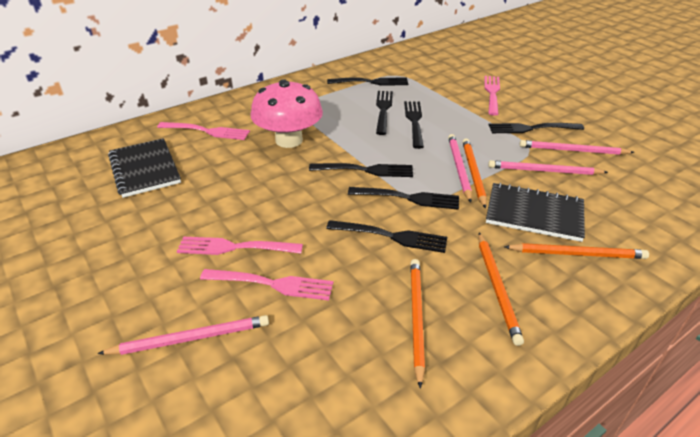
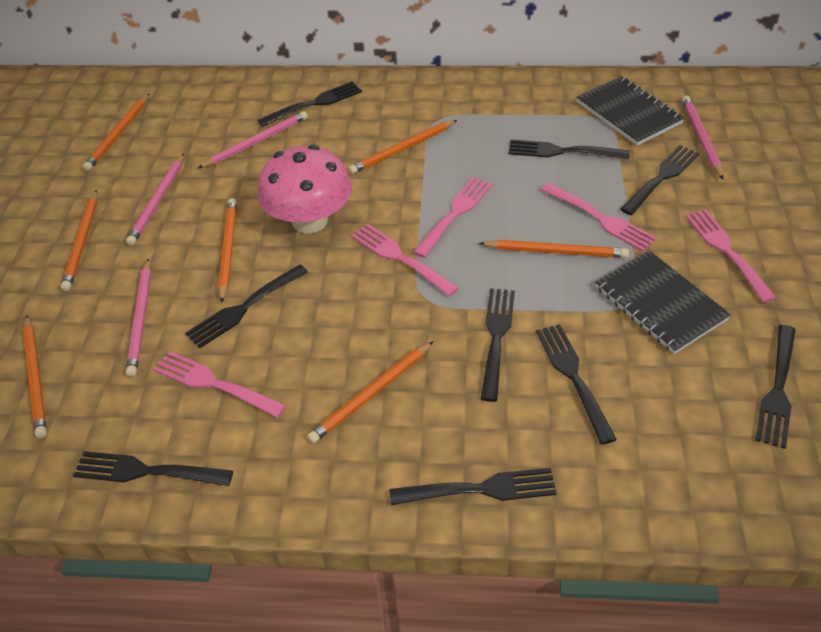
black fork: [309,163,413,177] [326,220,447,253] [327,77,408,86] [348,187,459,210] [376,91,393,135] [404,101,424,149] [488,123,584,133] = 7 -> [73,451,233,486] [185,265,308,348] [258,81,362,127] [390,468,557,505] [481,288,515,402] [508,140,630,159] [536,324,617,445] [620,145,699,215] [755,325,796,449] = 9
orange pencil: [410,259,425,389] [462,138,487,209] [478,233,524,346] [504,243,649,259] = 4 -> [23,316,47,438] [61,190,97,291] [83,94,149,171] [218,198,237,303] [307,341,433,443] [349,120,457,174] [479,240,629,258] = 7
pink fork: [157,122,250,140] [177,237,303,255] [200,269,333,301] [484,76,500,116] = 4 -> [153,351,286,418] [351,224,459,297] [413,177,493,258] [541,183,656,252] [685,209,776,303] = 5

